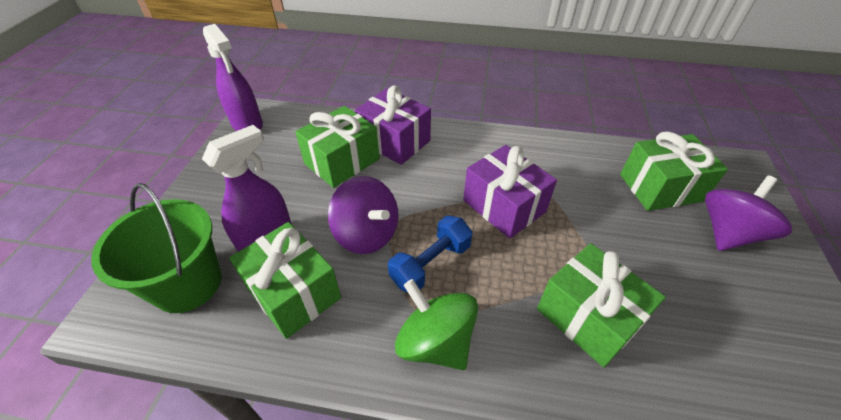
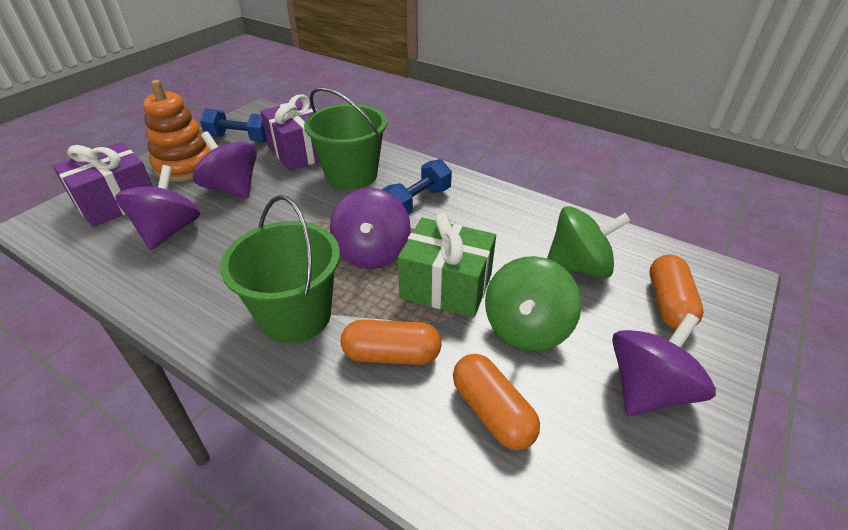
blue dumbbell: [388,215,472,293] = 1 -> [200,109,267,142] [381,159,452,215] = 2
green bucket: [91,183,221,313] = 1 -> [220,195,340,343] [304,87,387,190] = 2
green gift: [229,222,341,339] [295,106,380,188] [537,243,666,367] [620,132,728,211] = 4 -> [398,213,496,318] = 1
green spinning top: [395,279,478,370] = 1 -> [485,256,582,351] [547,206,631,278] = 2
orange capsule: none = 0 -> [341,320,442,365] [453,354,540,450] [650,255,704,329] = 3
orange stacking toy: none = 0 -> [143,80,211,182] = 1
purple spinning top: [328,176,398,254] [705,176,792,251] = 2 -> [115,165,201,250] [193,131,257,199] [330,188,411,269] [612,313,716,416] = 4
purple spray bottle: [202,125,292,252] [203,24,263,131] = 2 -> none = 0

